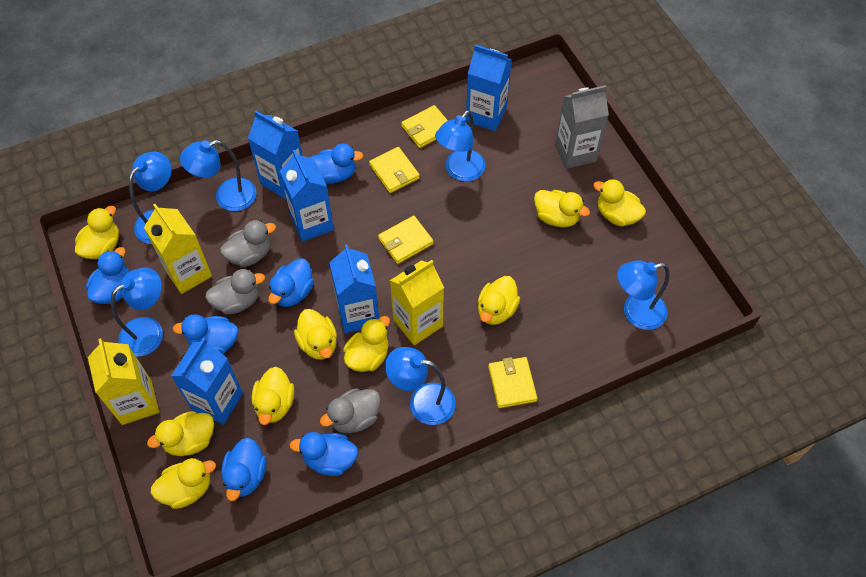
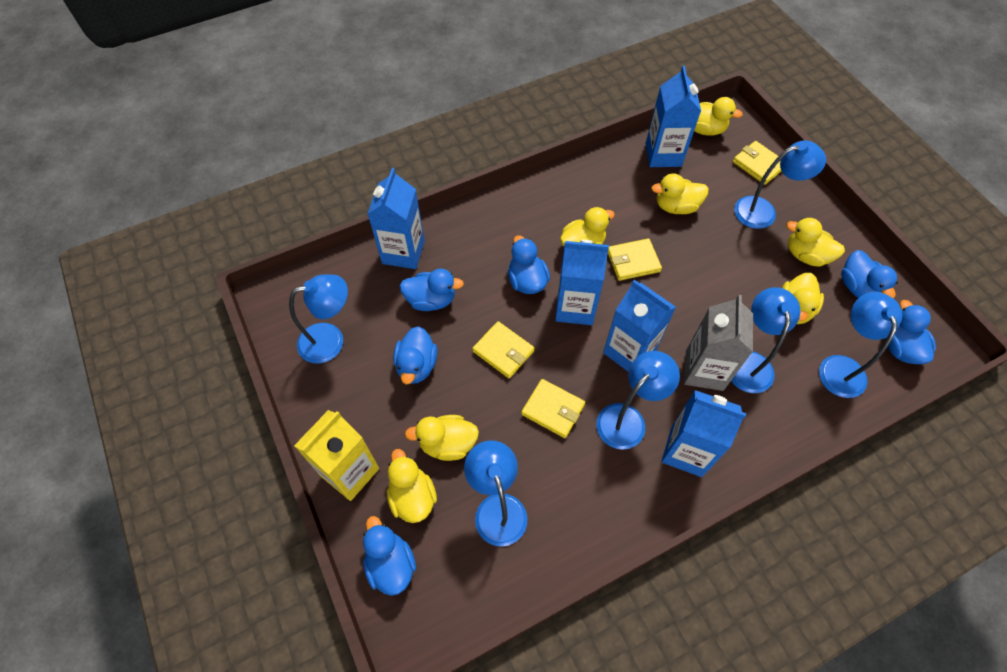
grey duck: [205,269,265,314] [220,220,276,267] [320,388,381,433] = 3 -> none = 0
yellow carton: [88,338,159,425] [144,204,212,294] [390,260,444,345] = 3 -> [294,410,379,501] = 1
yellow duck: [75,206,119,259] [147,411,214,456] [151,458,216,509] [252,367,294,425] [294,309,337,360] [343,316,390,372] [478,276,520,325] [534,190,590,227] [593,179,646,226] = 9 -> [387,449,437,523] [405,415,479,461] [560,207,615,247] [651,173,709,214] [694,97,743,136] [782,273,824,324] [786,218,845,267] = 7

